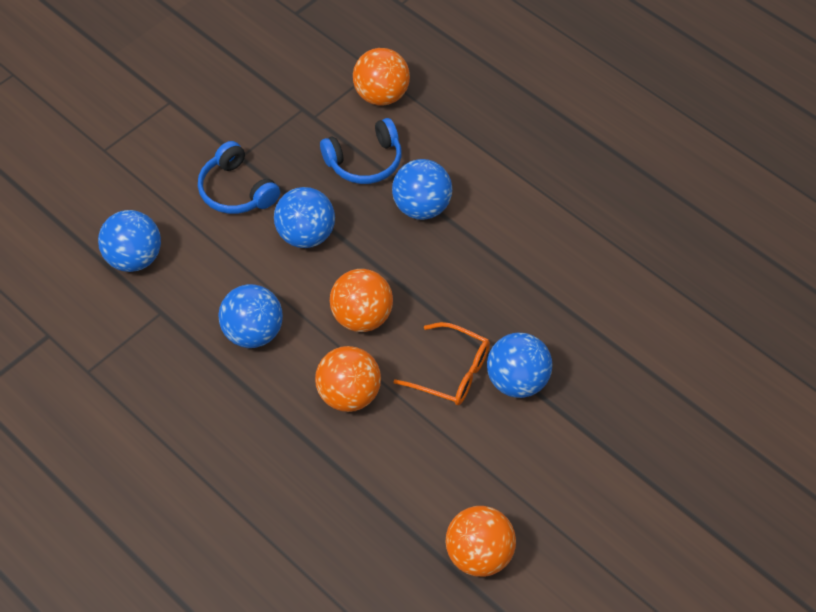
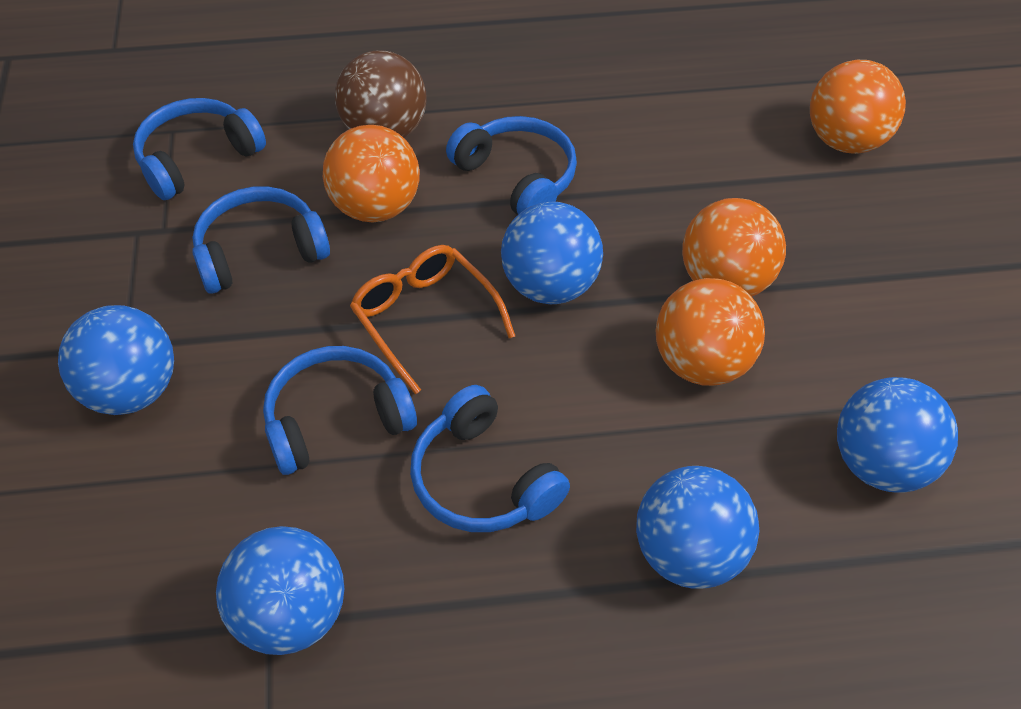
blue headphones: [198,141,280,214] [320,118,402,184] = 2 -> [133,98,266,200] [192,186,330,294] [263,346,417,475] [410,385,570,532] [446,116,577,215] = 5
brown ball: none = 0 -> [335,50,426,138] = 1

